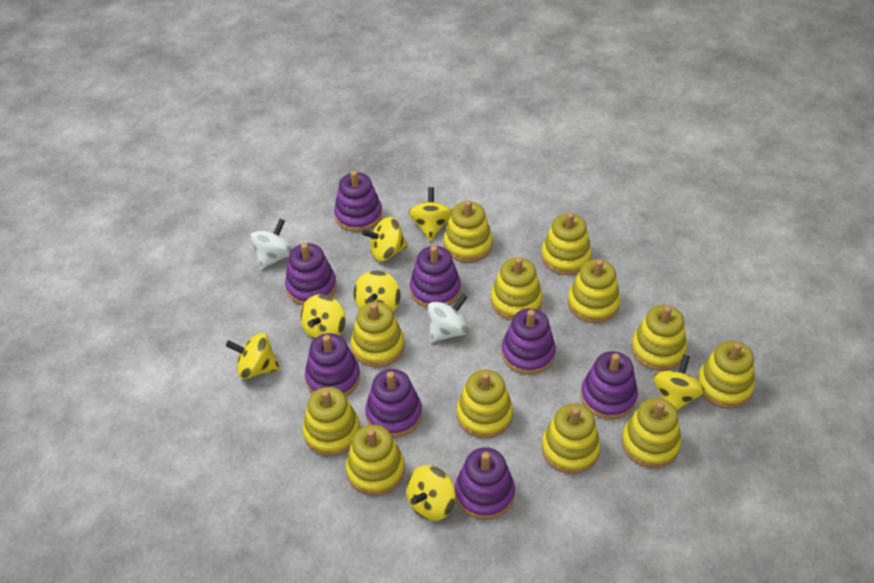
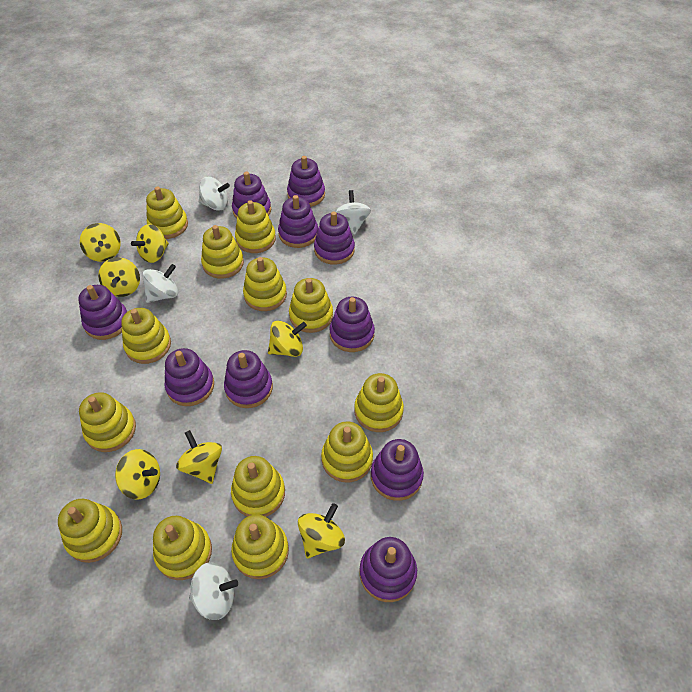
purple stacking toy: [285,243,337,305] [305,333,360,396] [334,171,382,232] [365,369,422,438] [410,245,461,308] [455,447,515,520] [501,308,556,375] [581,351,638,420] = 8 -> [78,285,127,340] [165,348,214,406] [224,350,273,408] [232,171,271,219] [278,195,318,248] [287,156,325,207] [314,211,355,265] [329,297,375,352] [360,537,417,602] [371,439,424,501] = 10
white spinning top: [251,219,293,270] [428,294,469,343] = 2 -> [142,264,178,303] [189,562,238,620] [199,177,230,211] [335,190,371,235] = 4
yellow stacking toy: [303,387,360,456] [346,425,405,496] [351,302,405,367] [444,200,493,262] [457,370,513,438] [491,257,543,321] [541,212,592,275] [542,403,601,474] [568,259,621,323] [622,398,682,468] [631,305,687,371] [697,341,755,409] = 12 -> [58,499,122,563] [79,392,136,452] [121,308,171,364] [146,186,188,239] [153,516,212,580] [201,225,244,279] [231,456,285,517] [231,515,289,579] [235,200,276,253] [243,257,287,311] [289,278,333,333] [321,421,373,482] [354,373,404,432] = 13

